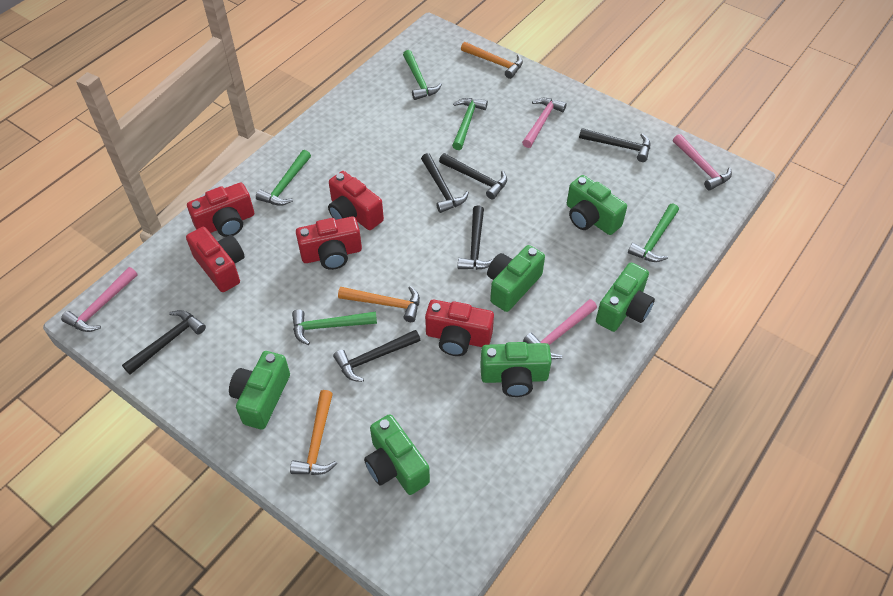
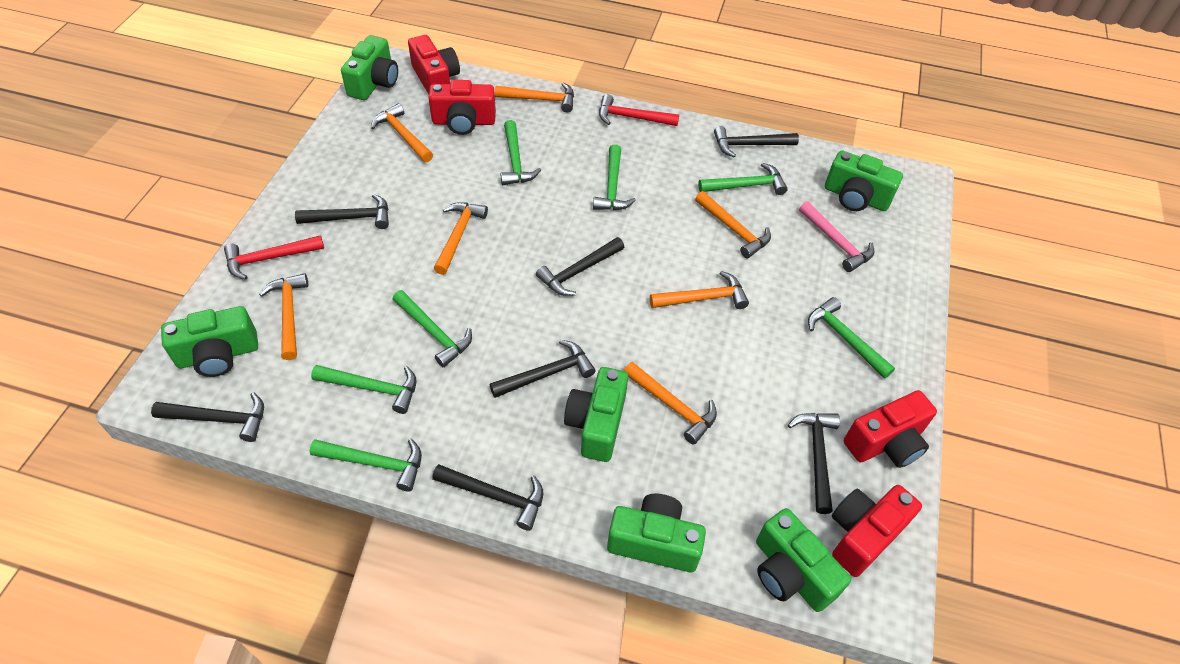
black hammer: [122,310,206,375] [333,330,420,382] [421,153,469,213] [439,153,507,200] [458,206,493,270] [579,128,650,162] = 6 -> [151,392,264,442] [295,194,389,229] [432,464,543,531] [490,340,595,398] [536,237,624,296] [714,126,799,157] [788,413,840,514] = 7
green hammer: [256,150,311,206] [292,309,377,345] [403,50,442,100] [452,98,488,150] [628,204,679,262] = 5 -> [310,439,422,492] [311,365,416,414] [393,290,472,367] [501,120,541,185] [593,144,636,210] [698,163,788,195] [808,297,895,379] = 7
orange hammer: [290,390,337,475] [338,286,420,322] [461,42,523,79] = 3 -> [259,273,308,360] [371,103,433,162] [433,202,488,275] [495,83,574,112] [624,362,717,444] [650,271,749,309] [695,191,771,258] = 7
pink hammer: [61,267,138,332] [522,98,567,148] [523,299,597,359] [673,134,732,190] = 4 -> [799,201,875,272] = 1
red camera: [186,227,245,292] [187,183,254,237] [296,216,362,270] [328,171,384,230] [425,300,494,356] = 5 -> [408,35,460,94] [428,80,496,135] [832,485,922,577] [844,390,937,468] = 4
red hammer: none = 0 -> [224,235,324,280] [599,94,679,126] = 2

